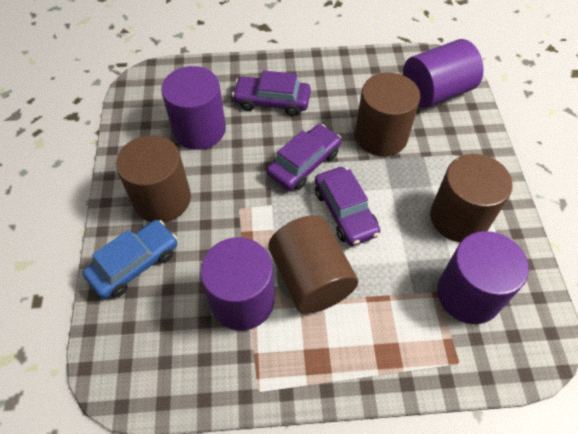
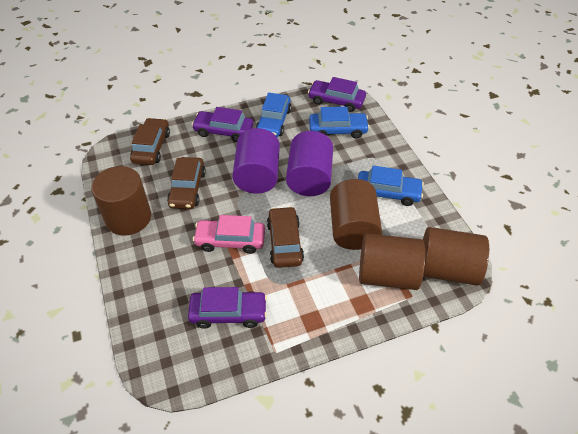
blue car: [83,220,177,299] = 1 -> [256,93,292,137] [309,107,370,139] [358,166,424,206] = 3
brown car: none = 0 -> [130,118,170,165] [167,157,206,209] [267,206,304,268] = 3
pink car: none = 0 -> [193,215,265,254] = 1
purple cylinder: [161,66,226,150] [200,237,275,331] [403,39,483,108] [437,231,529,324] = 4 -> [232,128,280,194] [286,131,333,196] = 2

